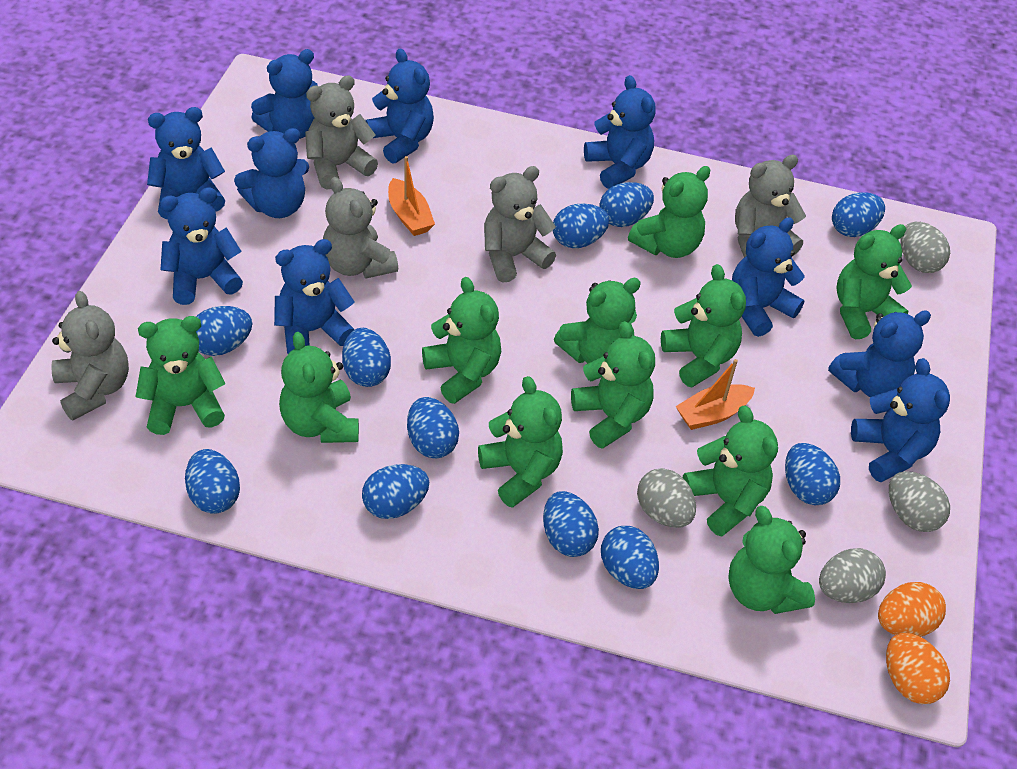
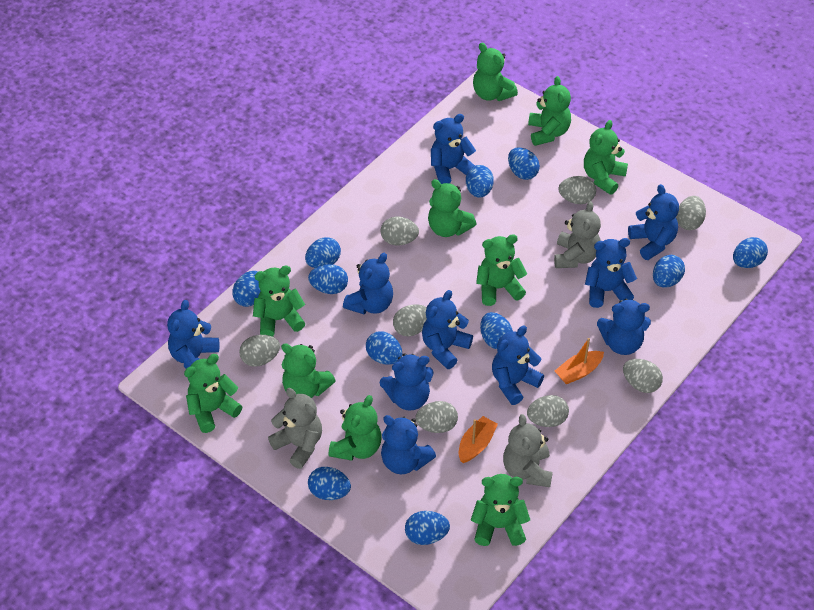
green teddy bear: [136,316,226,435] [279,332,359,443] [422,277,501,404] [478,376,563,508] [554,278,641,364] [571,321,655,449] [628,166,710,258] [661,264,746,387] [683,405,778,537] [728,506,815,614] [836,224,912,339] = 11 -> [184,354,242,433] [253,265,305,337] [281,343,336,398] [329,395,382,461] [428,179,476,237] [471,474,530,546] [473,42,518,101] [476,234,527,306] [528,76,571,146] [584,120,628,195] = 10
grey egg: [637,468,696,528] [819,548,886,603] [889,471,950,532] [900,222,950,273] = 4 -> [239,335,280,367] [381,217,419,245] [393,304,427,336] [415,401,458,433] [527,395,569,427] [559,176,596,204] [623,359,663,393] [676,196,706,230] = 8
grey teddy bear: [51,291,129,421] [305,75,378,189] [323,177,398,278] [484,166,556,283] [735,155,806,257] = 5 -> [268,388,322,469] [503,414,553,487] [554,201,601,268] = 3
orange egg: [878,582,946,637] [886,633,950,704] = 2 -> none = 0

